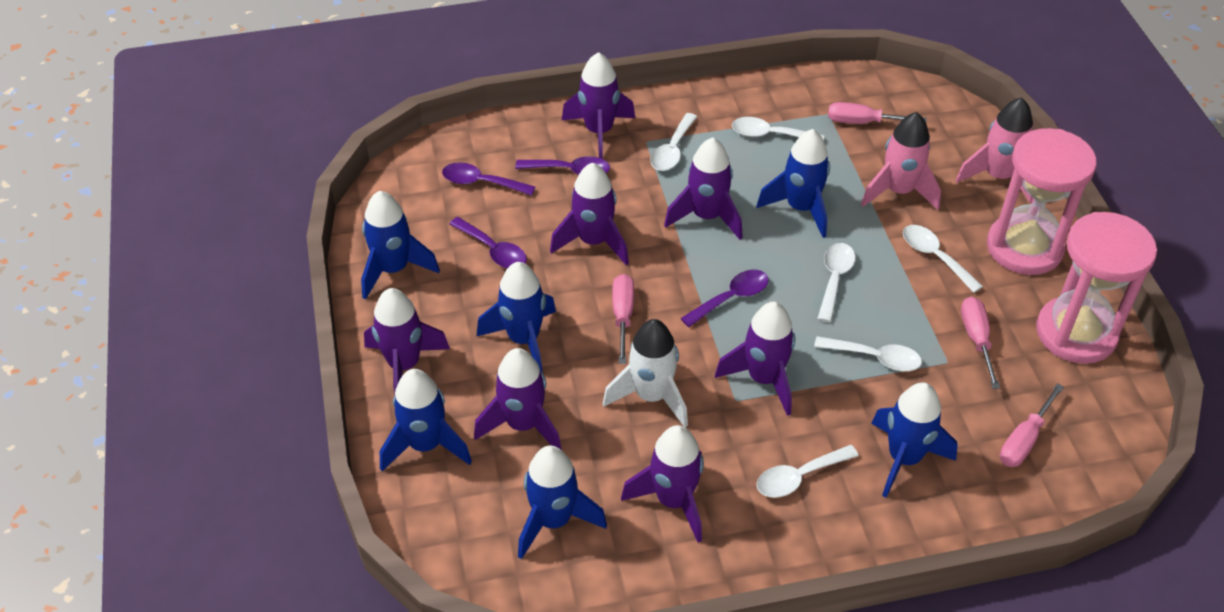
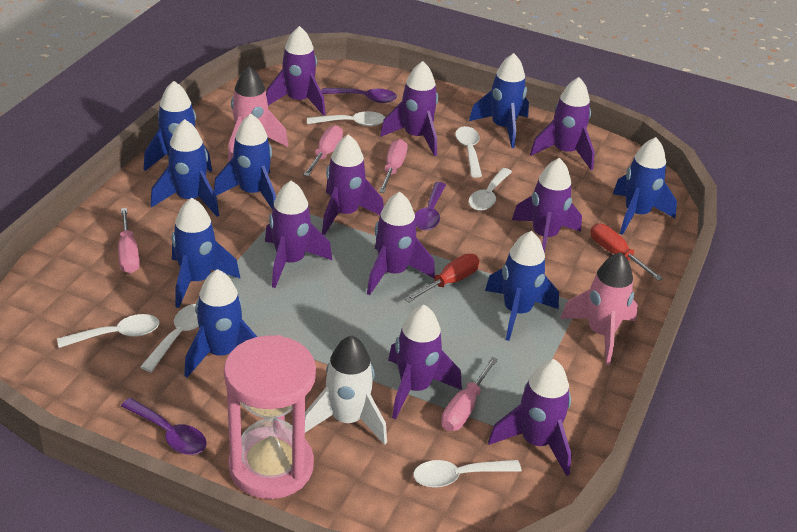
blue rocket: [361,191,440,300] [380,369,472,471] [477,262,556,373] [518,446,607,559] [757,129,830,238] [871,382,958,498] = 6 -> [144,81,212,172] [150,119,219,217] [172,198,240,308] [184,269,257,378] [214,114,276,210] [469,53,529,148] [485,231,559,341] [613,137,677,235] = 8
pink hourglass: [987,128,1097,275] [1036,212,1157,364] = 2 -> [224,335,316,499] = 1
purple rocket: [364,288,450,394] [474,348,562,450] [550,163,629,265] [562,52,635,159] [621,425,704,543] [664,137,743,240] [715,302,795,416] = 7 -> [265,181,333,288] [266,26,326,116] [322,134,384,235] [367,192,435,295] [380,61,438,156] [388,305,462,419] [488,359,572,476] [512,158,582,253] [530,77,595,170] = 9
purple spoon: [442,162,535,196] [449,217,527,269] [515,156,610,175] [681,270,769,327] = 4 -> [121,398,207,455] [321,88,397,103] [415,182,446,230] = 3
red screwdriver: none = 0 -> [404,254,480,303] [591,223,663,281] = 2

